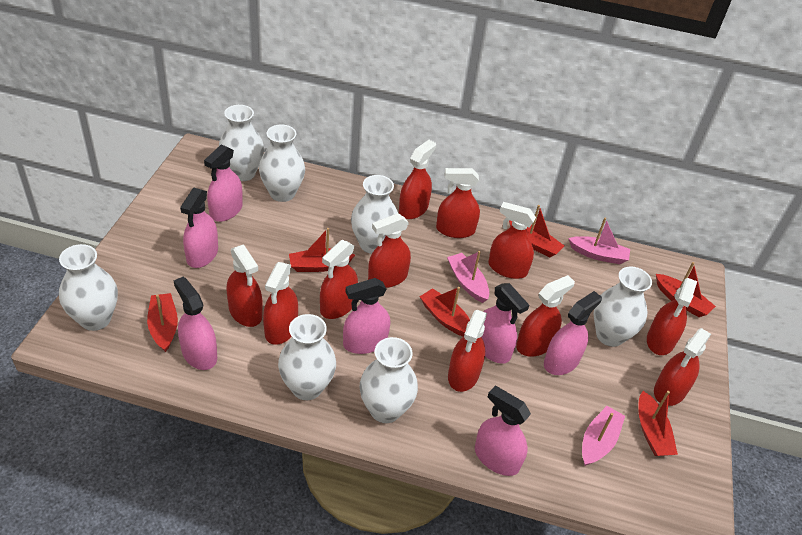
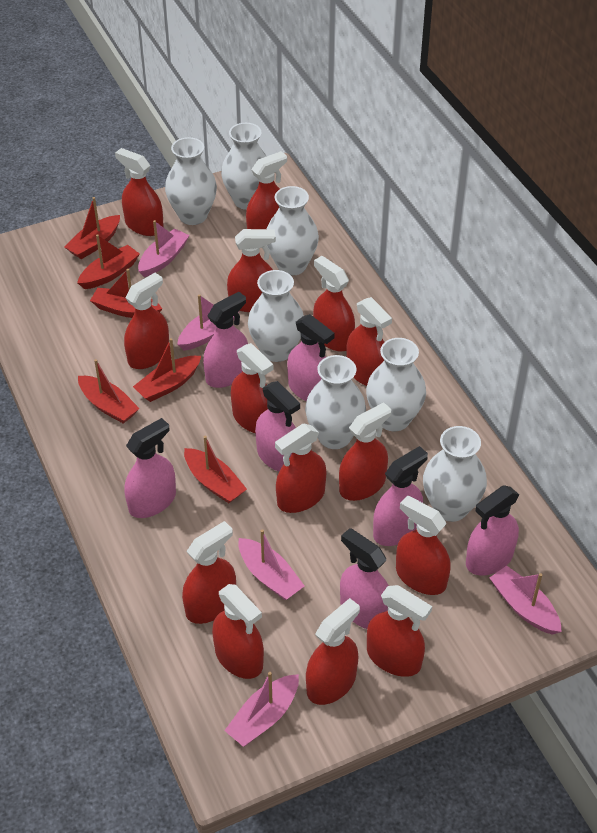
pink boat: [447,251,489,303] [568,218,630,264] [582,406,625,466] = 3 -> [138,220,190,277] [177,294,239,350] [224,672,299,747] [238,529,304,600] [490,566,562,635] = 5
red spray bottle: [226,244,263,327] [263,262,298,345] [320,240,358,319] [368,213,411,288] [399,140,436,219] [436,168,480,238] [448,310,487,392] [488,202,536,279] [516,275,575,357] [647,278,697,355] [654,328,711,406] = 11 -> [115,148,164,236] [124,273,169,369] [182,521,236,624] [212,584,264,679] [227,229,276,312] [231,343,274,433] [246,151,287,229] [275,424,327,513] [306,598,360,705] [313,256,355,352] [339,402,391,501] [346,297,392,386] [367,585,432,677] [396,495,451,595] = 14

